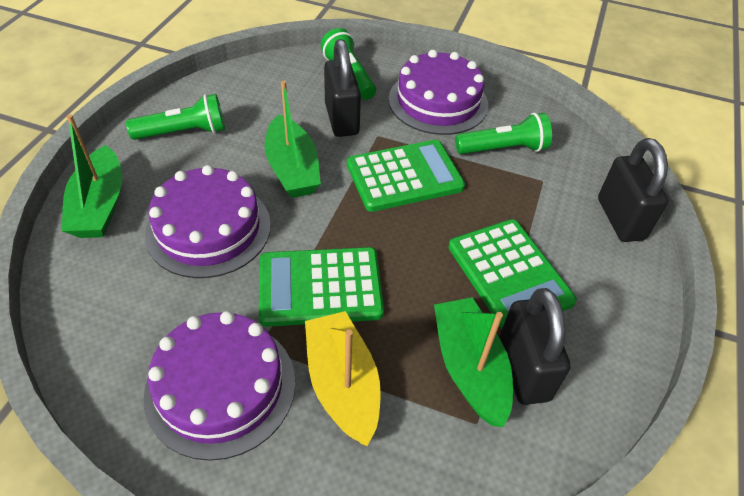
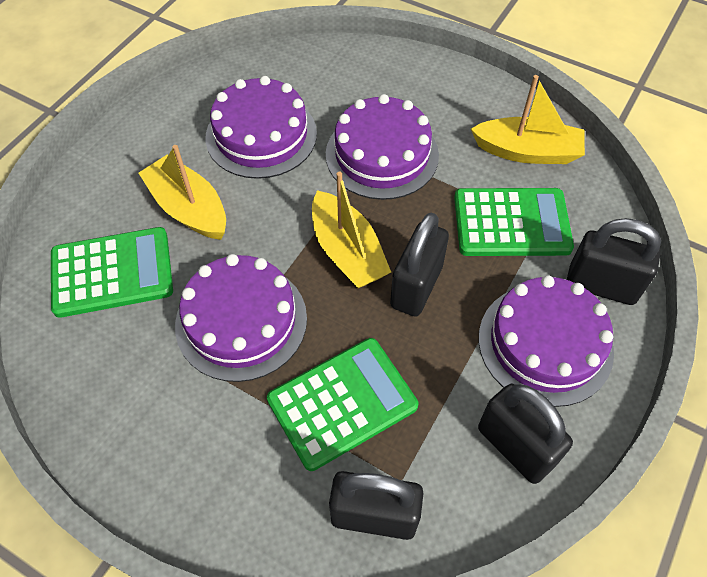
black padlock: [324,39,361,137] [499,288,571,405] [598,138,669,242] = 3 -> [329,471,424,540] [390,212,449,317] [478,384,573,484] [567,218,661,305] = 4
green boat: [61,114,123,238] [264,80,321,198] [434,297,513,427] = 3 -> none = 0
green flashlight: [126,94,225,140] [321,28,376,100] [455,113,552,154] = 3 -> none = 0
purple cake: [144,311,295,461] [145,165,271,278] [389,50,488,135] = 3 -> [175,254,307,382] [206,76,317,179] [326,94,439,200] [479,275,614,407] = 4
yellow boat: [305,311,381,446] = 1 -> [139,145,226,240] [312,172,391,288] [471,75,585,164] = 3

